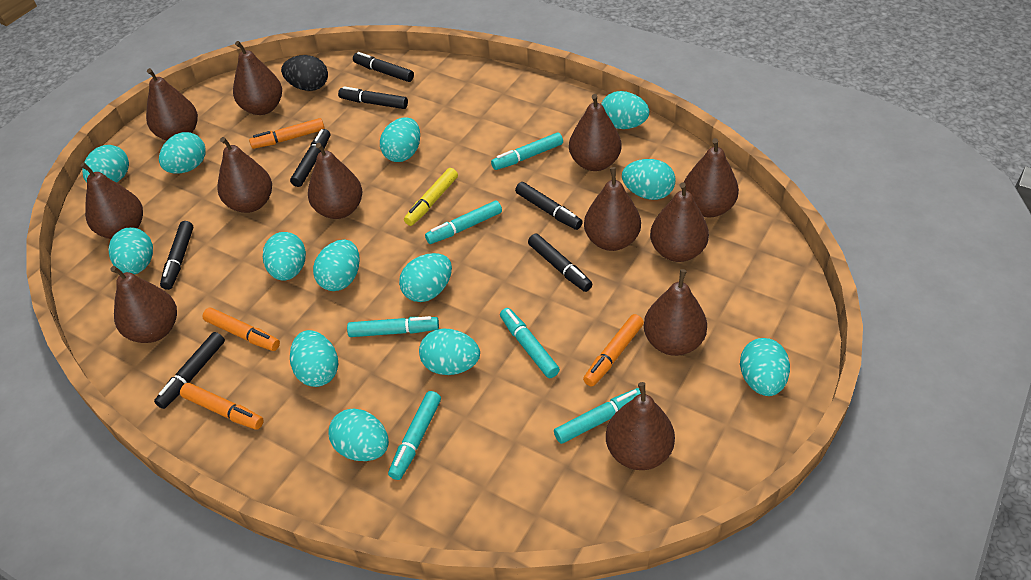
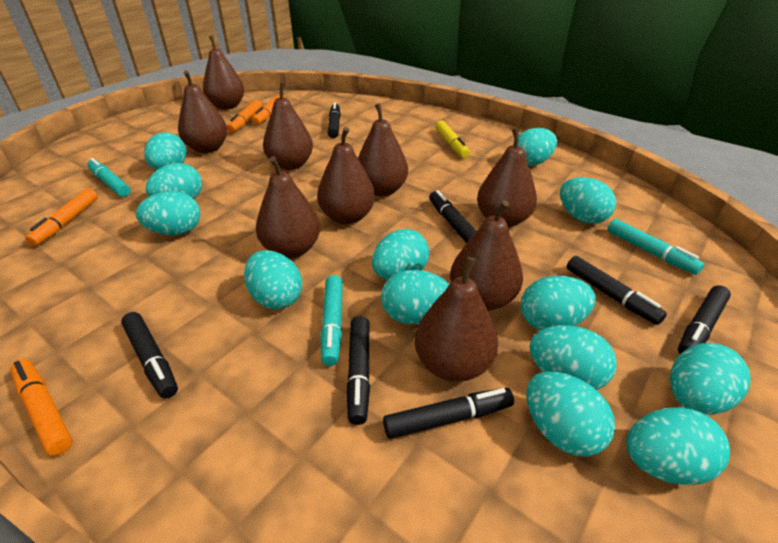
black egg: [281,55,328,91] = 1 -> none = 0
brown pear: [80,162,143,239] [110,266,177,343] [146,68,198,141] [217,137,272,213] [233,41,282,115] [308,143,363,219] [569,94,621,171] [584,167,641,251] [606,382,675,470] [644,269,707,356] [650,182,709,262] [684,138,739,218] = 12 -> [178,71,227,153] [203,36,244,110] [256,156,320,258] [263,82,313,170] [317,127,375,224] [358,103,408,196] [415,257,498,382] [450,200,523,311] [477,128,537,227] = 9
turquoise marker: [347,316,439,337] [388,391,441,480] [425,201,502,244] [491,133,563,170] [500,308,560,378] [554,388,641,444] = 6 -> [87,158,130,197] [320,275,343,366] [607,219,704,275] = 3

